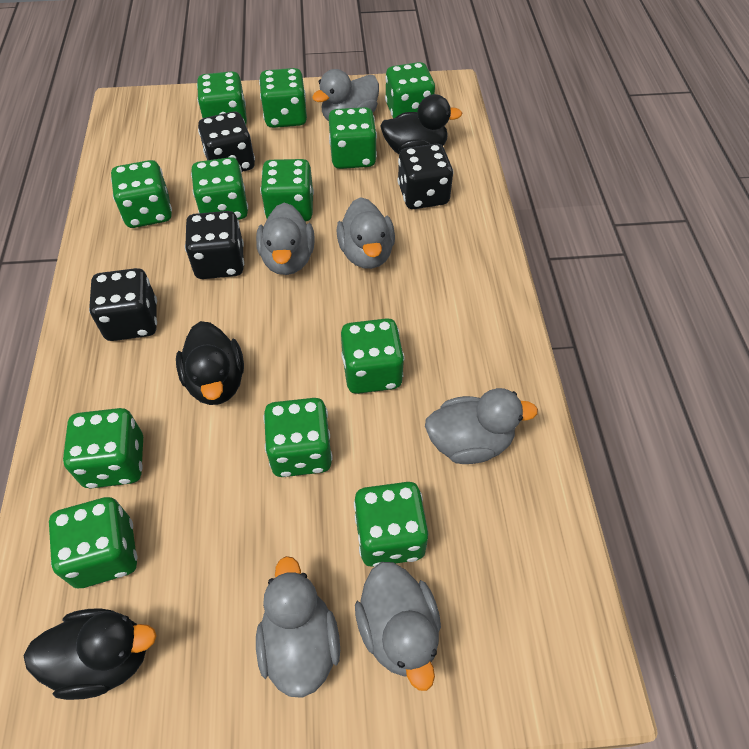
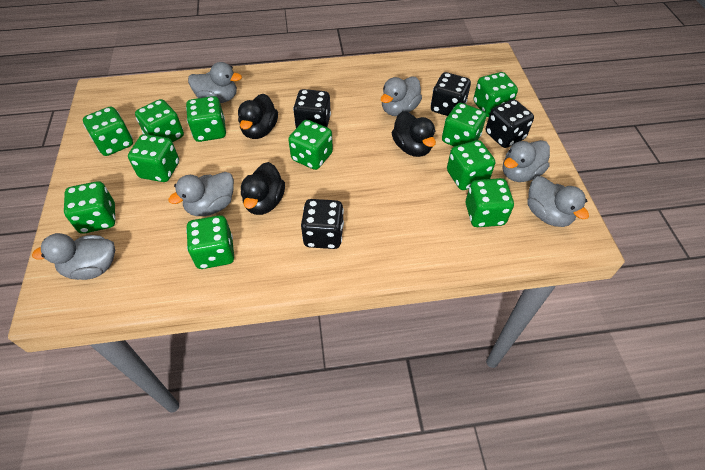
green dice: [49,497,137,588] [63,408,143,488] [111,160,172,228] [191,157,248,220] [197,71,247,125] [259,68,307,128] [260,159,314,222] [263,398,332,477] [329,107,377,169] [341,318,405,394] [354,482,428,567] [385,62,435,118] = 12 -> [64,181,115,234] [83,107,133,156] [128,134,179,182] [135,99,184,142] [186,96,226,142] [186,215,234,269] [288,120,333,170] [442,103,486,146] [447,140,495,190] [466,178,514,227] [473,72,518,117] = 11

